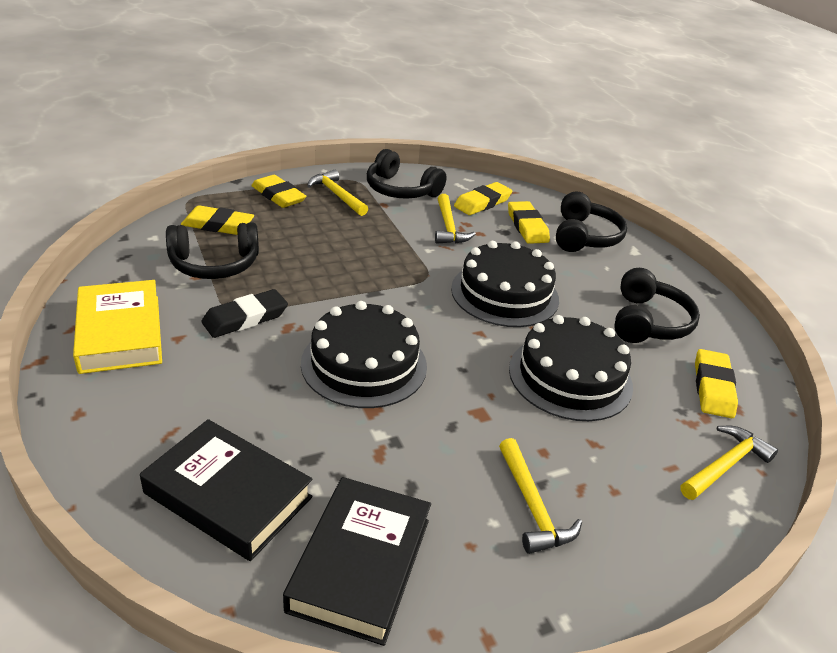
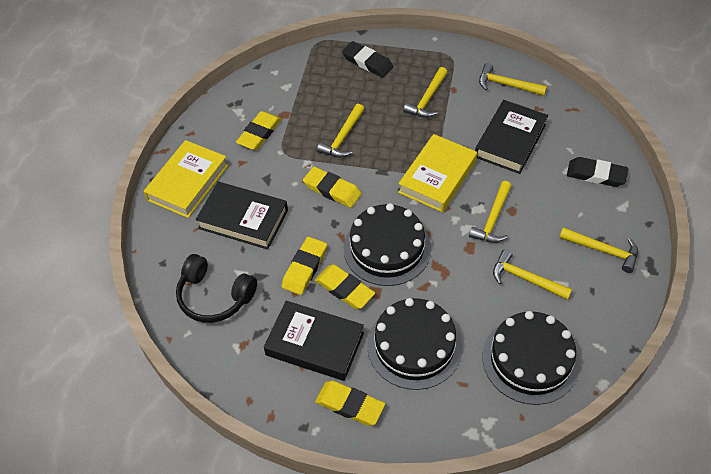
black book: [140,419,312,561] [283,477,431,646] = 2 -> [196,182,288,250] [264,301,364,381] [475,100,548,174] = 3
black eraser: [201,289,288,338] = 1 -> [342,41,393,77] [567,157,628,187] = 2
black headphones: [166,222,259,279] [367,149,446,199] [556,192,627,252] [614,268,700,343] = 4 -> [176,254,257,323] = 1
yellow book: [73,280,162,374] = 1 -> [144,140,228,218] [398,134,477,212] = 2
yellow hammer: [307,170,368,216] [435,194,476,244] [499,438,582,554] [680,426,778,500] = 4 -> [317,104,364,158] [403,67,448,118] [469,181,511,243] [479,63,547,96] [493,249,572,300] [559,227,638,273] = 6

